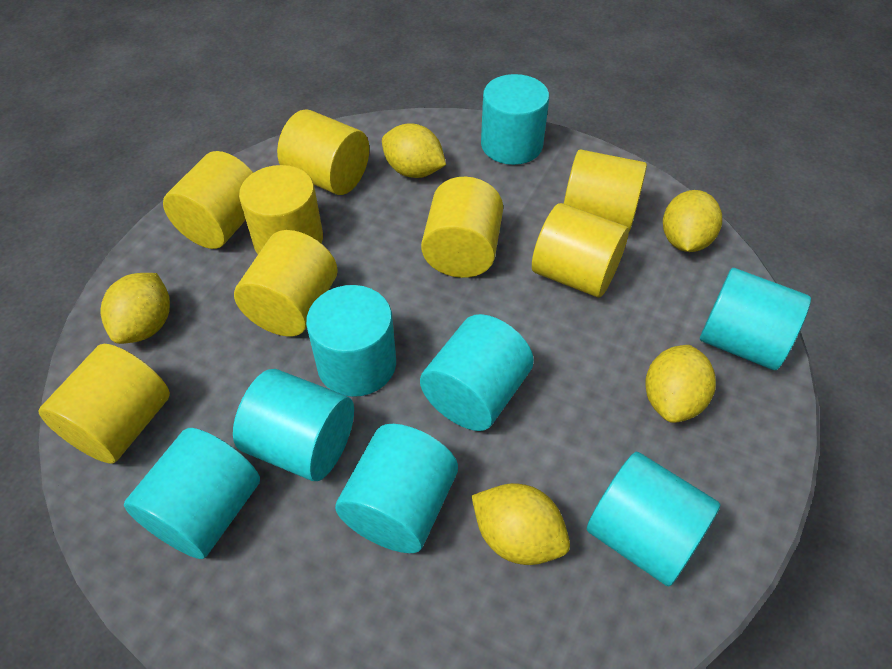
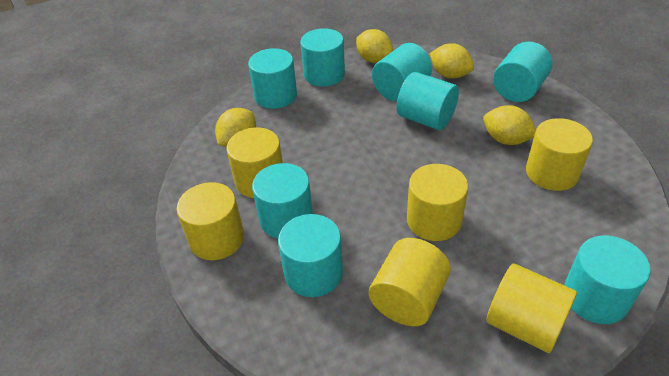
yellow cylinder: [38,344,170,464] [163,151,253,249] [234,230,338,337] [239,165,323,254] [277,109,369,195] [421,177,503,278] [532,203,629,298] [564,150,647,231] = 8 -> [176,182,244,260] [227,127,283,198] [369,238,451,326] [407,164,468,241] [486,264,577,353] [526,118,593,191] = 6
yellow lemon: [101,273,170,344] [382,123,446,178] [472,483,570,565] [645,345,716,423] [663,190,722,252] = 5 -> [215,108,256,147] [356,29,393,63] [430,43,474,79] [483,105,536,145] = 4

